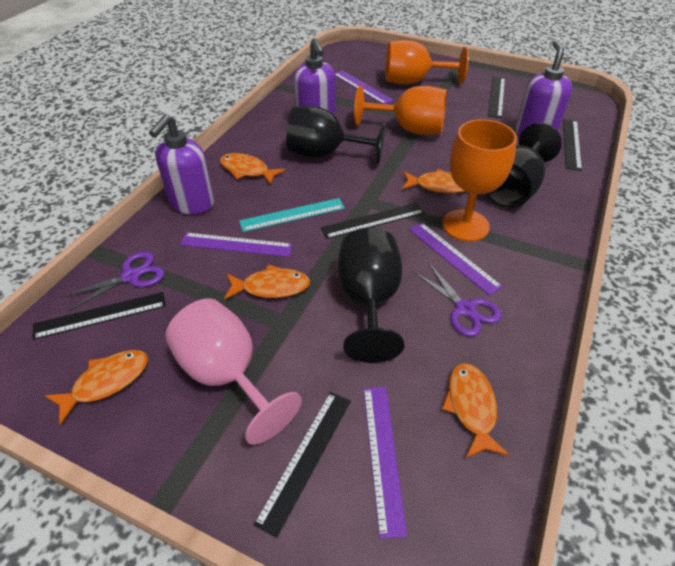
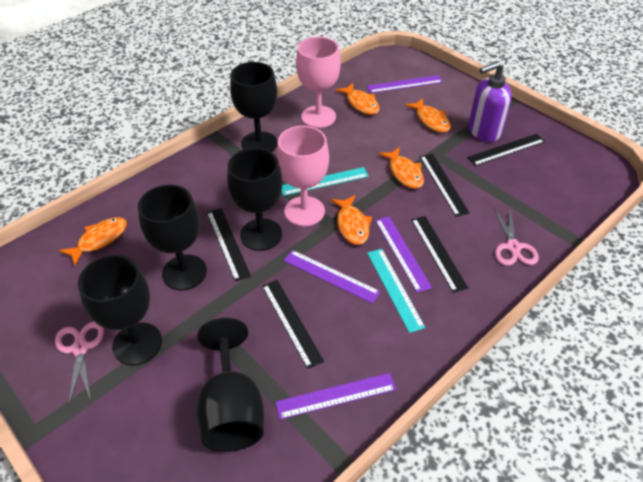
black goblet: [287,106,386,164] [338,227,405,363] [486,123,562,208] = 3 -> [78,255,162,365] [138,185,207,291] [197,318,264,452] [227,148,282,251] [230,62,278,152] = 5
orange goblet: [354,85,447,135] [385,40,469,84] [442,119,517,241] = 3 -> none = 0
pink goblet: [165,299,302,445] = 1 -> [276,126,329,226] [296,37,341,128] = 2
pink scissors: none = 0 -> [55,321,104,404] [494,208,539,266] = 2
purple scissors: [61,252,164,311] [413,262,502,337] = 2 -> none = 0
purple soap dispenser: [149,114,214,215] [294,38,336,116] [515,40,572,136] = 3 -> [468,61,512,142] = 1
turquoise ruler: [239,198,345,232] = 1 -> [282,167,369,196] [367,249,425,333] = 2

